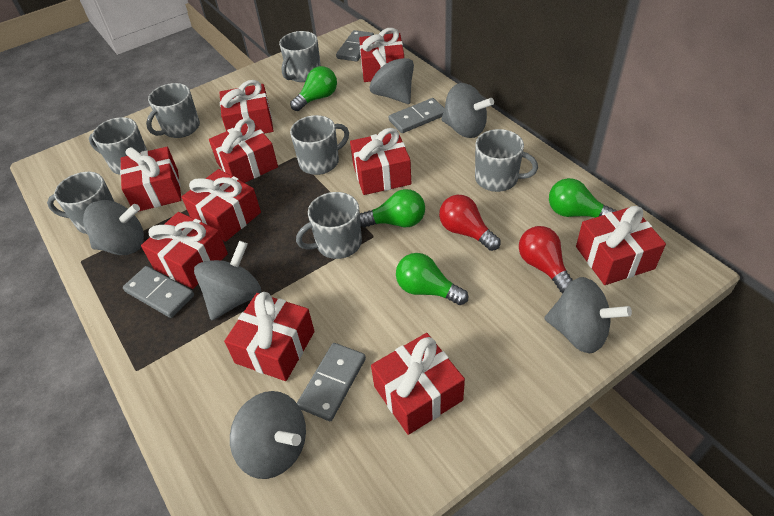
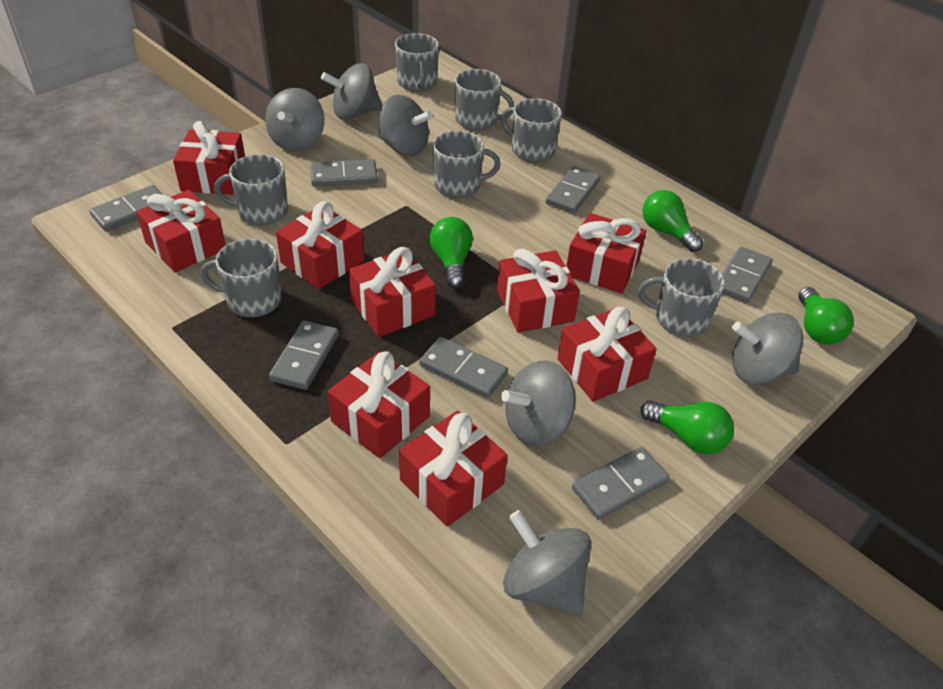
grey domino: [123,266,194,318] [297,343,366,421] [336,30,374,62] [389,98,445,133] = 4 -> [89,185,163,231] [269,320,339,390] [311,159,378,187] [419,337,508,398] [546,166,601,213] [572,447,670,520] [722,247,772,303] = 7
red gift: [120,147,182,212] [141,212,228,289] [182,169,261,242] [209,118,278,183] [219,80,274,134] [224,292,315,381] [350,128,411,195] [359,28,404,82] [371,333,465,435] [576,206,666,285] = 10 -> [136,190,226,273] [173,121,245,195] [276,201,364,289] [328,351,430,458] [349,247,436,337] [399,411,508,527] [497,249,580,333] [557,307,657,402] [566,213,646,294] = 9
red light bulb: [439,195,501,251] [519,226,573,293] = 2 -> none = 0

